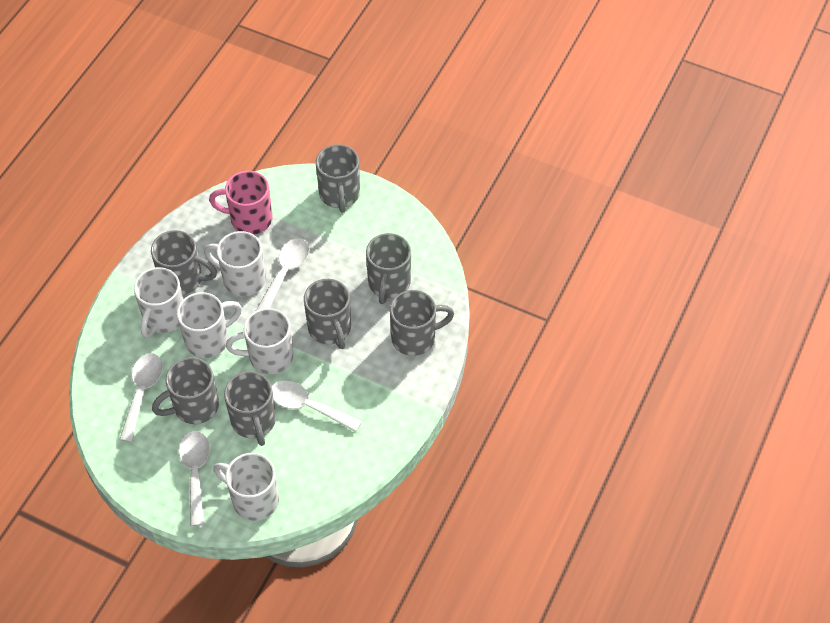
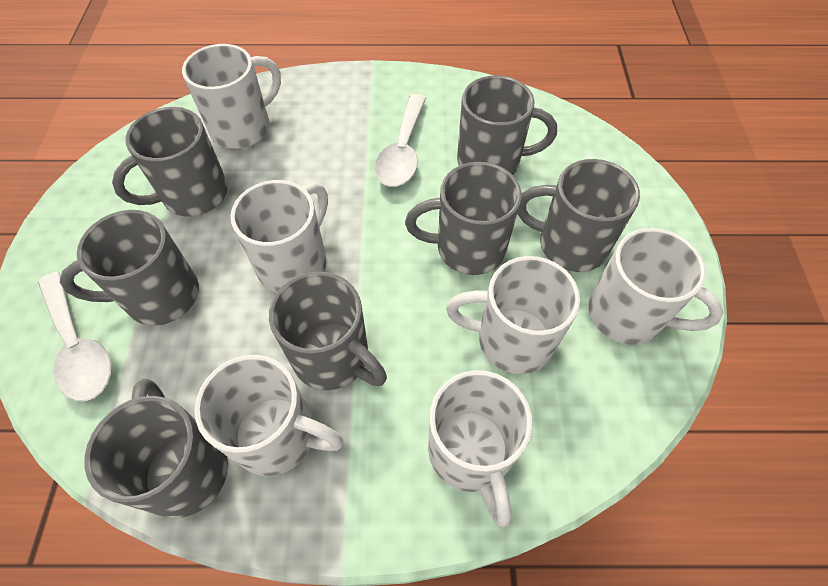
pink mug: [209,171,273,235] = 1 -> none = 0
white mug: [134,267,183,338] [177,292,242,358] [204,231,266,296] [213,453,279,521] [226,308,294,374] = 5 -> [182,44,281,149] [195,355,344,476] [230,180,328,293] [428,370,533,528] [446,256,580,374] [588,228,724,345] = 6
white spoon: [119,353,163,442] [179,431,210,526] [256,238,309,311] [272,381,362,432] = 4 -> [38,272,111,401] [374,94,426,187] = 2

